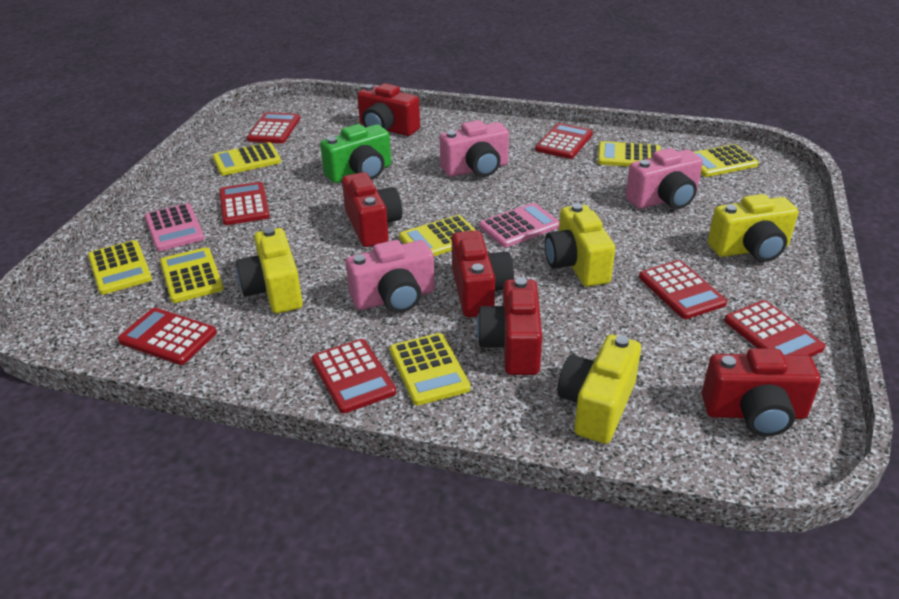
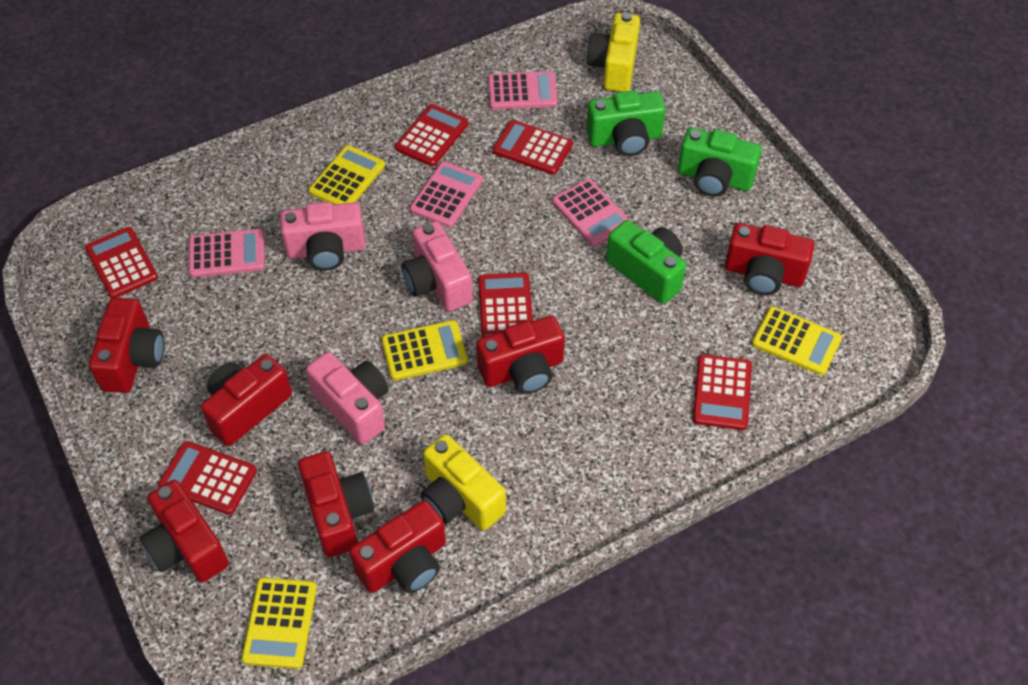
green camera: [320,124,391,183] = 1 -> [586,90,666,156] [606,220,686,304] [678,127,762,197] = 3
pink calculator: [145,203,205,251] [479,203,560,247] = 2 -> [189,229,265,278] [410,161,483,228] [488,71,558,110] [552,179,631,247] = 4
red calculator: [118,308,217,365] [219,182,270,225] [247,112,300,143] [312,339,396,413] [535,123,593,159] [639,260,727,319] [724,300,825,357] = 7 -> [85,227,158,298] [158,441,257,515] [395,104,468,166] [478,272,533,338] [493,120,573,175] [693,354,752,430] = 6
red camera: [342,172,402,247] [357,83,420,136] [452,230,514,317] [477,277,542,375] [702,348,821,437] = 5 -> [89,298,164,393] [140,480,229,582] [201,354,292,446] [298,451,374,557] [349,500,446,593] [476,315,565,394] [725,223,815,295] = 7
yellow calculator: [88,240,152,295] [160,247,224,303] [213,142,281,176] [390,333,470,406] [399,215,476,256] [598,141,661,167] [693,144,759,177] = 7 -> [241,577,317,669] [309,145,385,205] [381,320,468,381] [752,306,842,375] = 4
yellow camera: [236,227,303,313] [545,203,615,287] [557,334,641,444] [708,194,798,262] = 4 -> [420,434,506,531] [587,13,640,92] = 2

